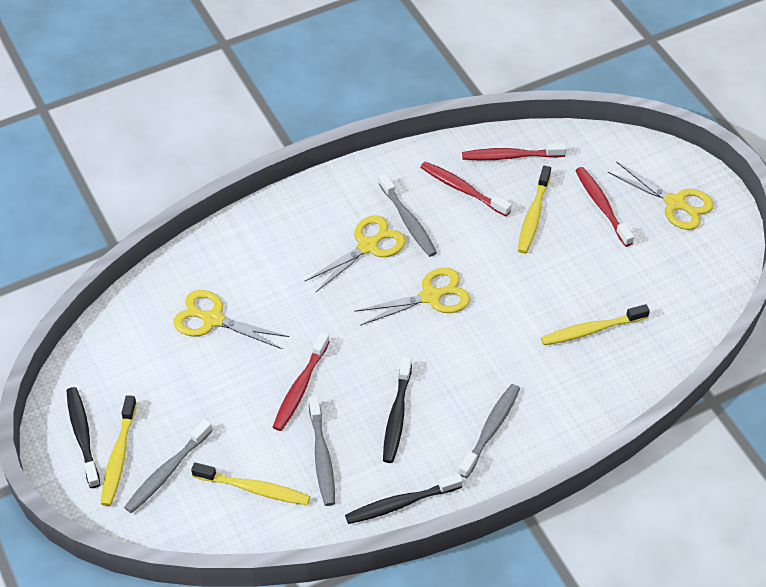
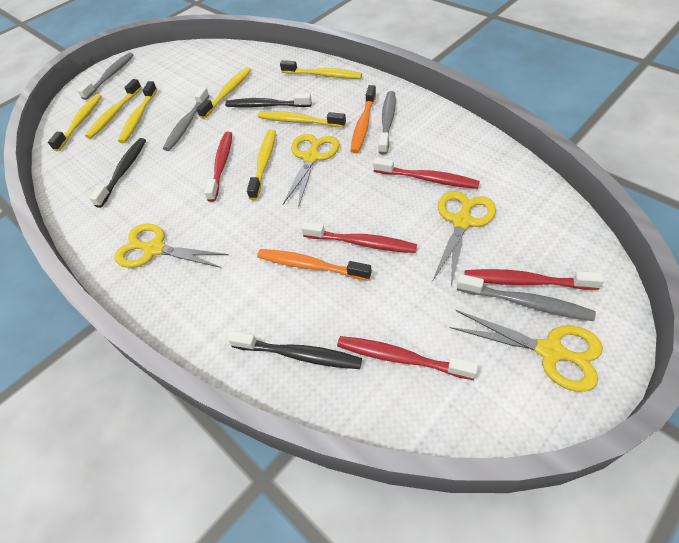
orange toothbrush: none = 0 -> [257,249,372,281] [350,85,376,153] = 2
red toothbrush: [273,332,330,431] [420,161,511,216] [462,143,567,160] [575,167,634,247] = 4 -> [204,131,232,202] [301,222,417,253] [337,336,478,380] [373,157,480,189] [464,269,604,290] = 5
yellow toothbrush: [101,395,137,506] [191,463,310,505] [518,166,551,254] [541,304,650,345] = 4 -> [48,94,102,151] [85,79,142,139] [118,81,157,143] [196,67,251,119] [247,129,276,200] [258,111,346,127] [280,60,362,79] = 7

